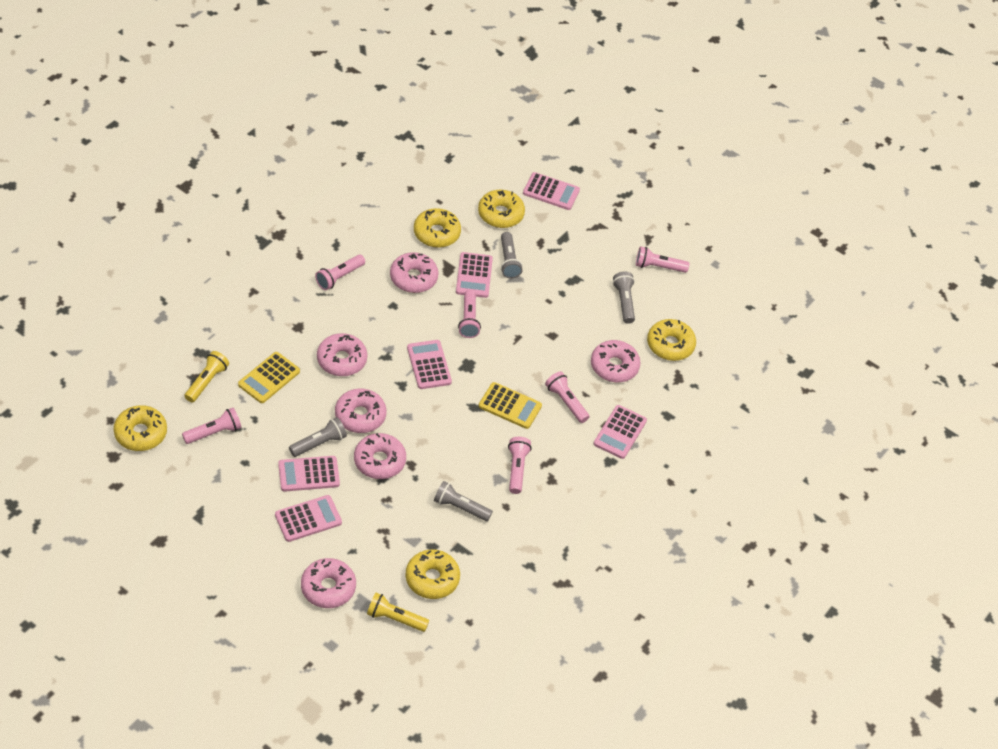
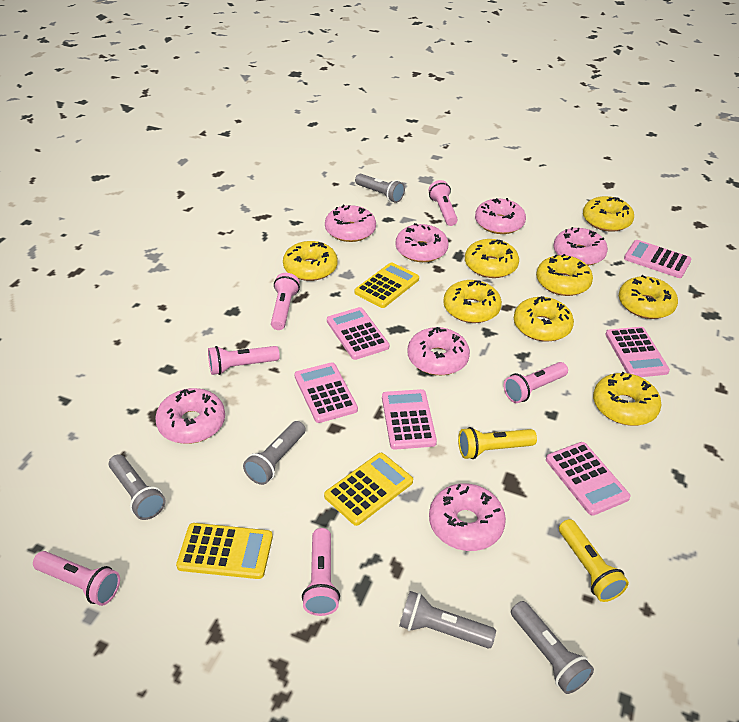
grey flashlight: [289,417,347,457] [434,481,493,521] [501,232,523,278] [613,271,635,324] = 4 -> [109,454,166,520] [243,421,306,485] [355,174,405,203] [399,591,496,649] [511,601,594,694] = 5
pink donut: [301,558,356,608] [317,333,367,376] [335,388,386,433] [354,433,406,479] [390,252,439,293] [591,340,641,382] = 6 -> [155,388,225,444] [325,205,376,242] [395,223,448,262] [408,327,470,375] [429,483,506,551] [475,198,526,234] [554,227,608,266] = 7
yellow calculator: [238,352,300,403] [479,382,542,429] = 2 -> [176,523,273,579] [324,453,413,526] [354,262,419,308] = 3
yellow donut: [114,405,167,451] [406,549,460,599] [414,208,461,248] [478,190,525,228] [647,319,696,361] = 5 -> [283,241,338,281] [443,280,502,323] [465,239,519,278] [514,296,574,342] [536,254,593,296] [583,196,634,232] [593,372,661,426] [619,275,678,319] = 8

